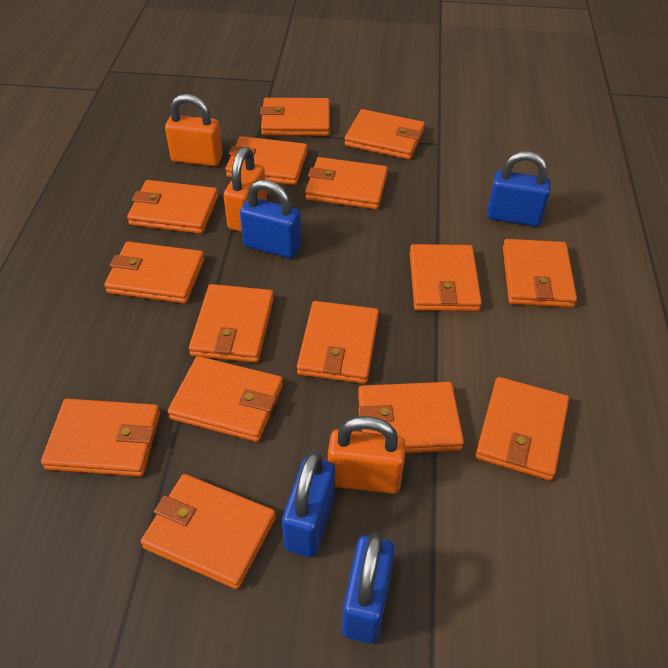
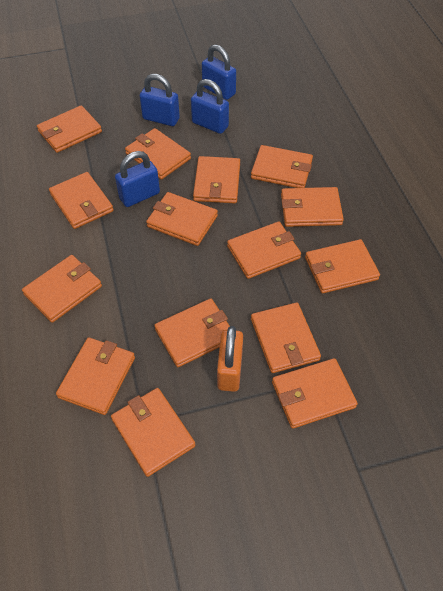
orange padlock: [165,94,223,166] [223,147,267,232] [328,416,406,494] = 3 -> [217,326,243,392] = 1

